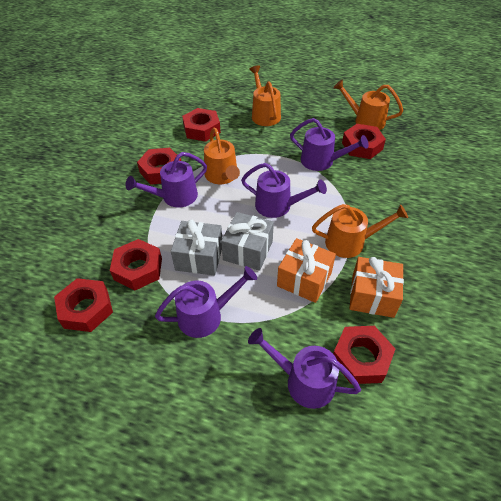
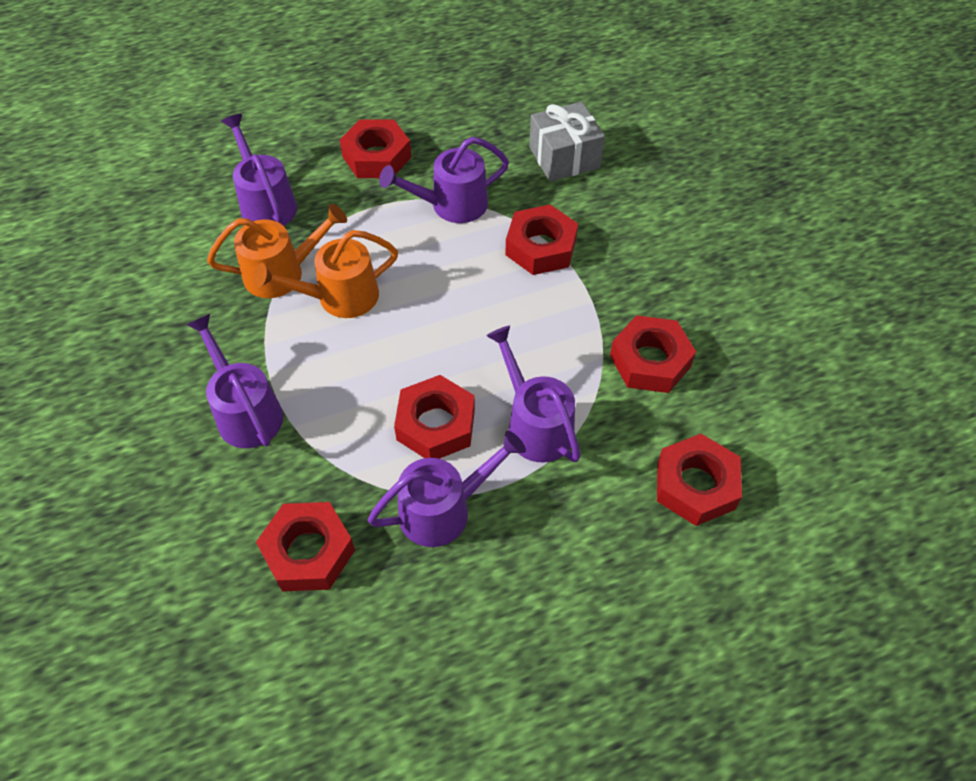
grey gift: [171,219,222,276] [221,212,274,271] = 2 -> [529,102,605,182] = 1
orange gift: [277,238,336,303] [349,257,404,318] = 2 -> none = 0
orange watering can: [204,128,240,184] [249,66,281,126] [312,204,408,258] [333,79,403,130] = 4 -> [207,204,347,298] [253,230,398,318] = 2

